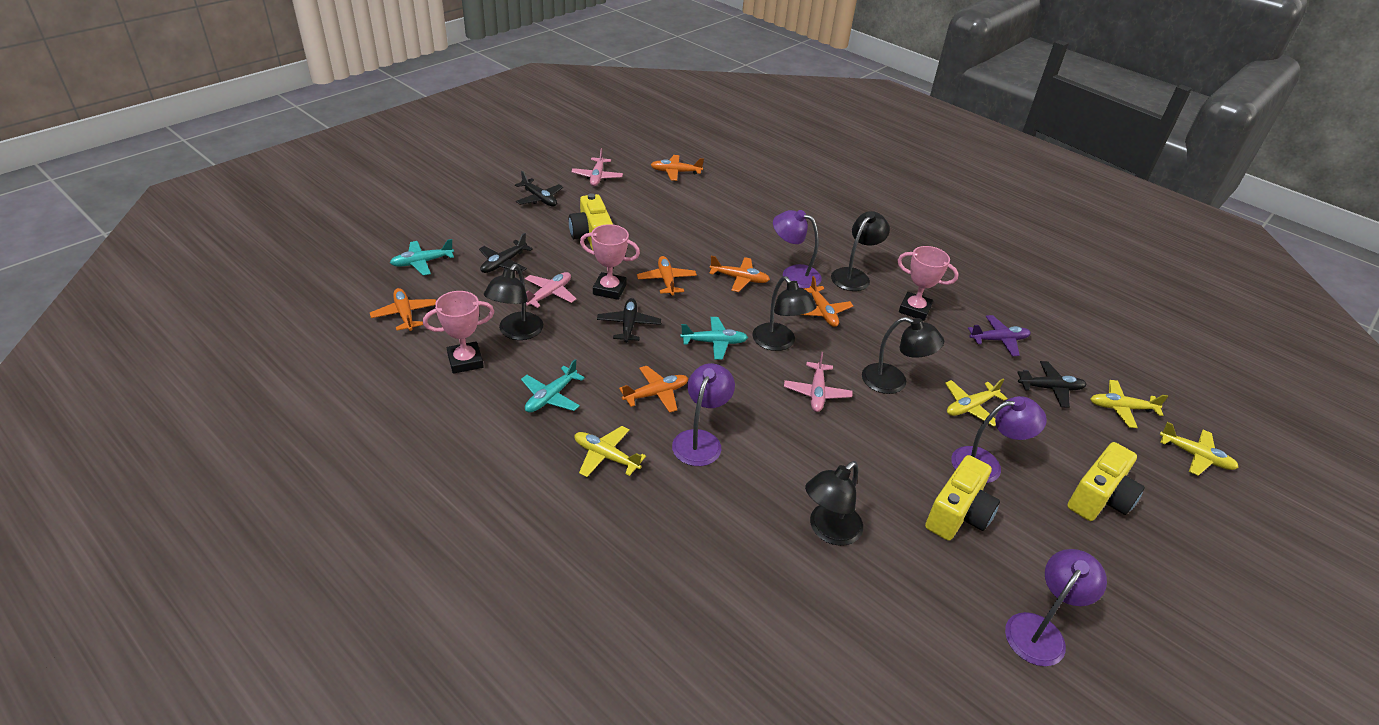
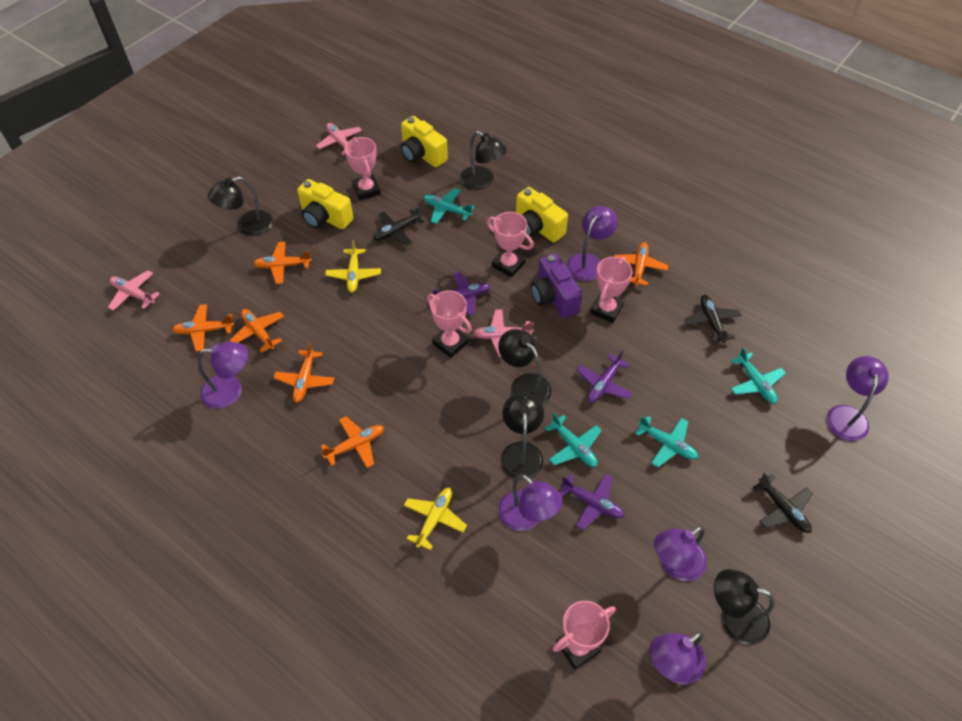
black plane: [479,233,533,273] [515,171,563,207] [597,298,661,343] [1017,361,1087,408] = 4 -> [373,206,424,246] [684,295,741,343] [752,472,813,533] = 3
pink trophy: [423,291,494,374] [580,224,640,300] [897,246,959,321] = 3 -> [344,137,381,200] [427,291,472,358] [487,212,534,278] [552,601,615,670] [590,256,633,323] = 5
purple camera: none = 0 -> [531,253,582,318] = 1
purple lamp: [672,363,735,466] [773,210,821,289] [951,396,1047,483] [1005,549,1107,666] = 4 -> [197,342,248,409] [498,474,563,531] [567,206,618,281] [649,632,706,685] [654,526,707,582] [826,356,889,441] = 6
purple plane: [968,315,1031,356] = 1 -> [433,271,490,315] [559,473,624,530] [576,350,633,403] = 3
turquoise plane: [390,239,454,276] [521,359,585,412] [680,317,748,360] = 3 -> [424,188,475,224] [545,413,602,467] [635,416,698,467] [731,347,786,404] = 4
yellow plane: [574,426,646,477] [945,379,1008,426] [1090,380,1168,428] [1159,422,1239,476] = 4 -> [325,240,381,293] [404,488,467,550] = 2

